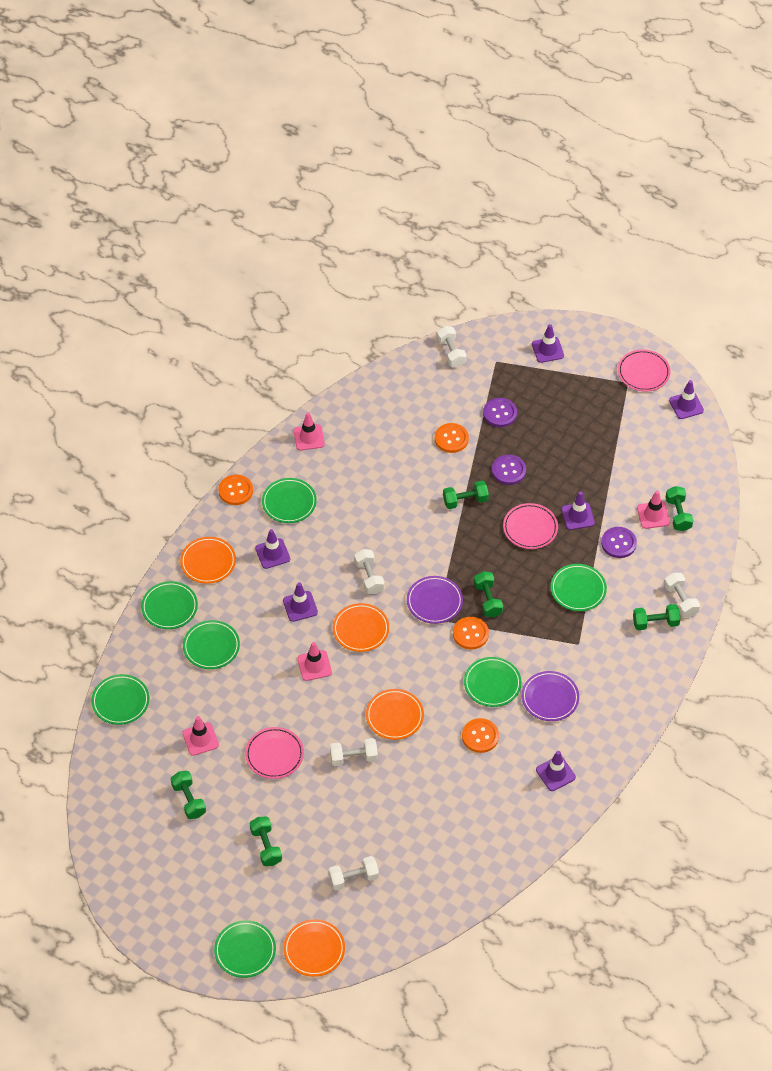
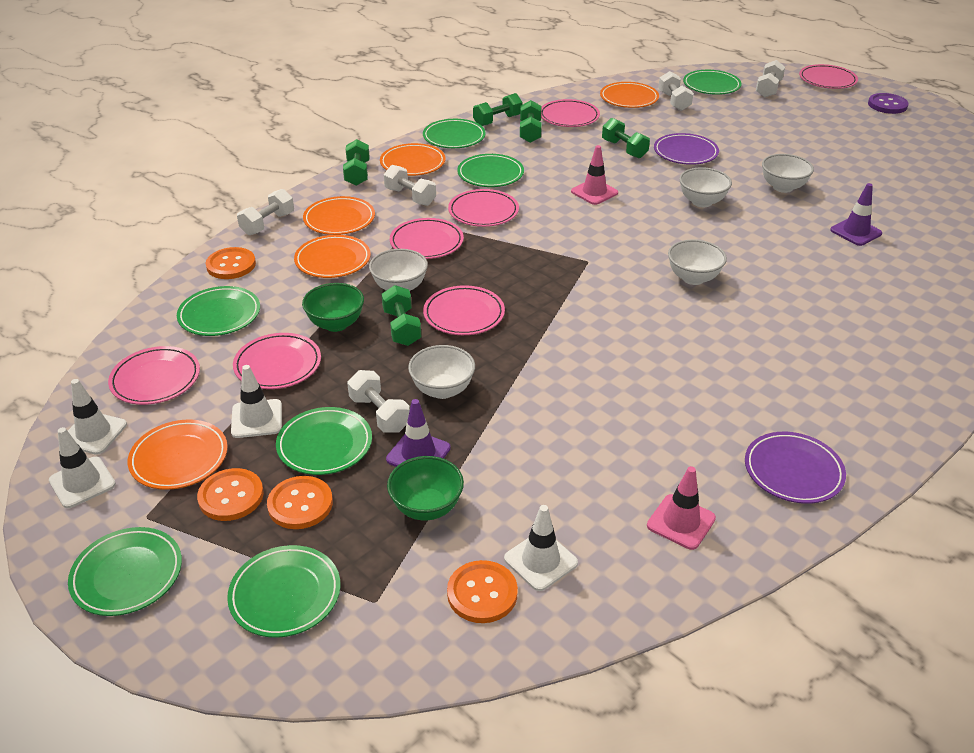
green bowl: none = 0 -> [302,283,364,332] [387,456,464,521] = 2
green dumbbell: [171,771,206,819] [250,817,282,866] [443,481,489,509] [474,571,503,617] [633,604,680,630] [666,486,694,531] = 6 -> [343,139,370,186] [382,285,421,346] [473,93,522,126] [520,100,542,143] [602,118,650,158] = 5
orange plate: [180,537,236,584] [284,919,345,977] [333,603,389,652] [366,689,424,740] = 4 -> [128,419,228,490] [294,235,371,278] [303,196,375,235] [380,143,446,176] [600,82,659,108] = 5
pink plate: [245,727,304,779] [503,503,558,549] [618,349,671,392] = 3 -> [108,346,200,405] [233,333,321,389] [390,218,464,259] [423,285,505,335] [448,189,519,227] [541,99,600,127] [799,64,858,89] = 7
pink traffic cone: [182,716,219,756] [294,412,325,451] [297,642,332,681] [637,491,670,529] = 4 -> [571,145,618,205] [647,466,716,550] = 2
purple button: [483,398,517,427] [492,455,526,485] [601,527,637,558] = 3 -> [868,93,909,114] = 1
purple traffic cone: [255,529,290,569] [283,582,318,622] [532,324,564,363] [536,751,576,791] [561,492,595,530] [669,380,704,419] = 6 -> [386,399,451,467] [830,183,882,246] = 2
white bowl: none = 0 -> [369,249,428,291] [408,345,475,399] [668,239,727,285] [679,167,732,207] [762,154,814,193] = 5
white traffic cone: none = 0 -> [49,427,116,508] [68,379,127,455] [231,365,282,438] [504,505,578,591] = 4

